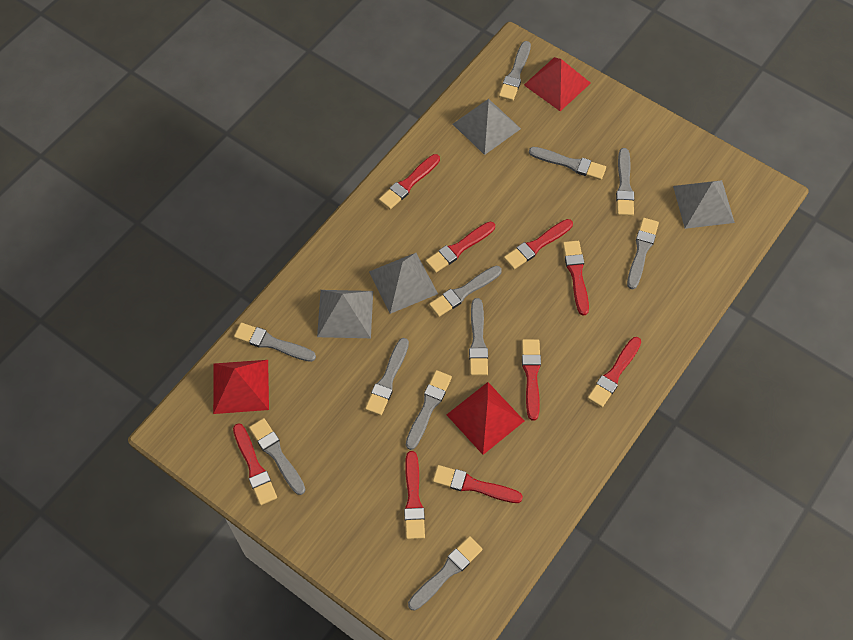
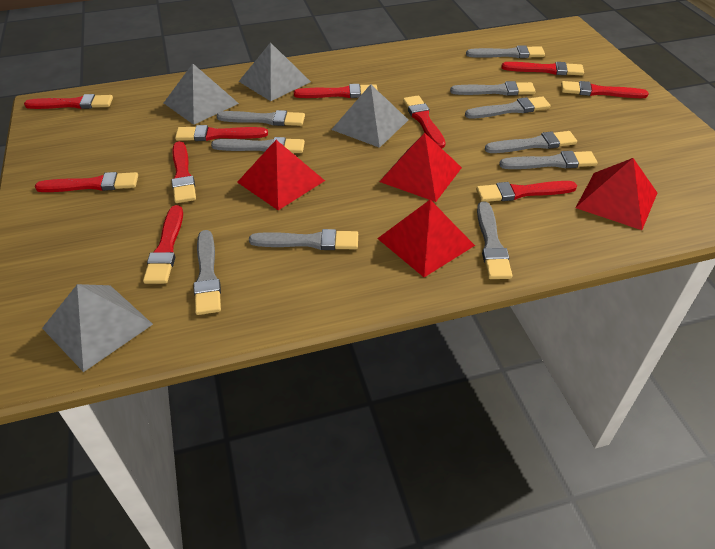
grey brush: [234,323,316,362] [249,418,306,495] [365,338,409,415] [406,370,452,450] [408,536,483,611] [429,266,502,317] [469,298,488,376] [499,41,531,101] [529,147,606,180] [616,148,634,216] [627,218,659,289] = 11 -> [194,230,221,315] [211,137,305,153] [216,110,305,126] [249,229,358,250] [450,81,536,96] [465,96,551,119] [466,45,545,58] [477,201,512,279] [485,131,577,153] [499,151,598,169] = 10
red brush: [233,423,277,505] [379,154,440,209] [404,451,425,539] [426,222,495,273] [433,465,523,503] [504,219,573,269] [522,339,541,420] [563,241,589,316] [588,337,641,407] = 9 -> [24,94,113,109] [35,172,138,192] [143,205,183,284] [172,141,196,203] [175,125,268,141] [294,84,377,98] [403,96,446,148] [476,181,577,202] [501,62,584,76] [561,81,649,98] = 10
red pyramid: [213,360,269,414] [447,382,524,455] [524,57,591,111] = 3 -> [237,140,325,210] [377,200,475,277] [379,133,462,202] [576,158,657,230] = 4

